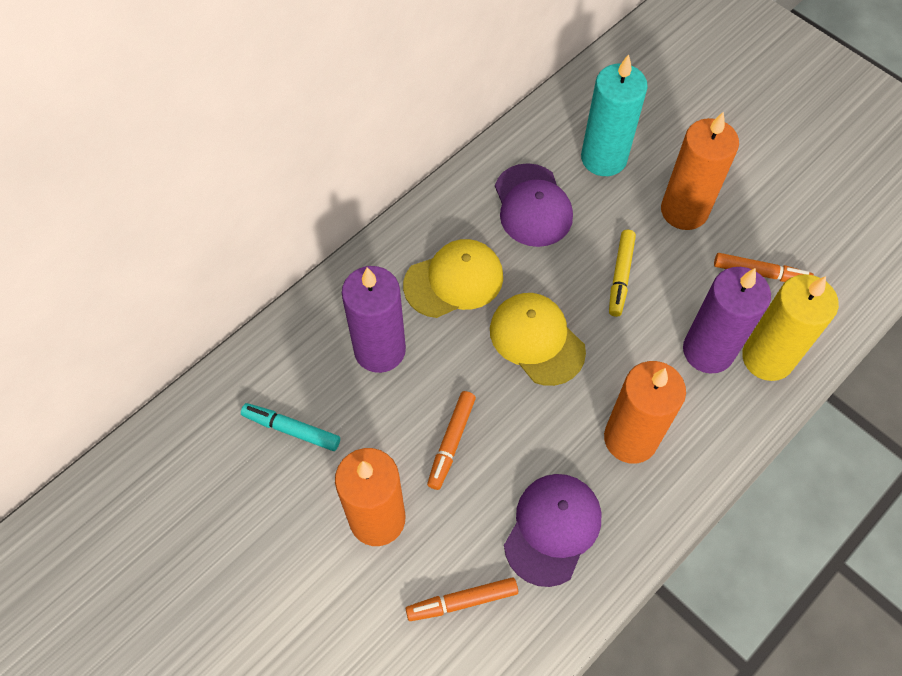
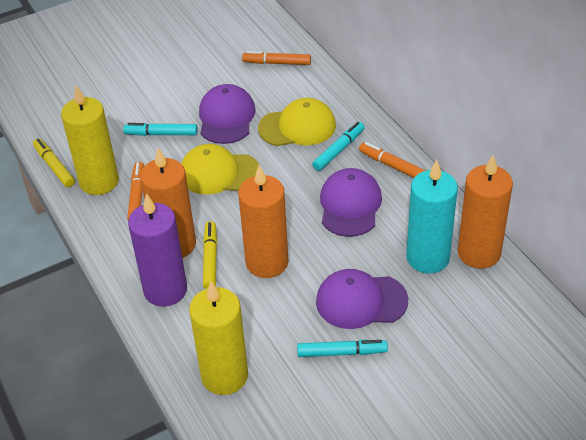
purple candle: [342,266,406,373] [683,267,771,373] = 2 -> [128,193,187,307] = 1
purple cap: [495,163,573,247] [504,474,601,587] = 2 -> [199,84,256,144] [316,269,408,329] [320,168,382,237] = 3
turquoise marker: [241,403,340,451] = 1 -> [123,123,197,136] [297,340,388,357] [312,122,365,171] = 3
yellow candle: [742,274,839,381] = 1 -> [61,86,119,195] [189,282,248,395] = 2
yellow marker: [609,230,636,317] = 1 -> [33,138,75,187] [203,221,217,289] = 2

